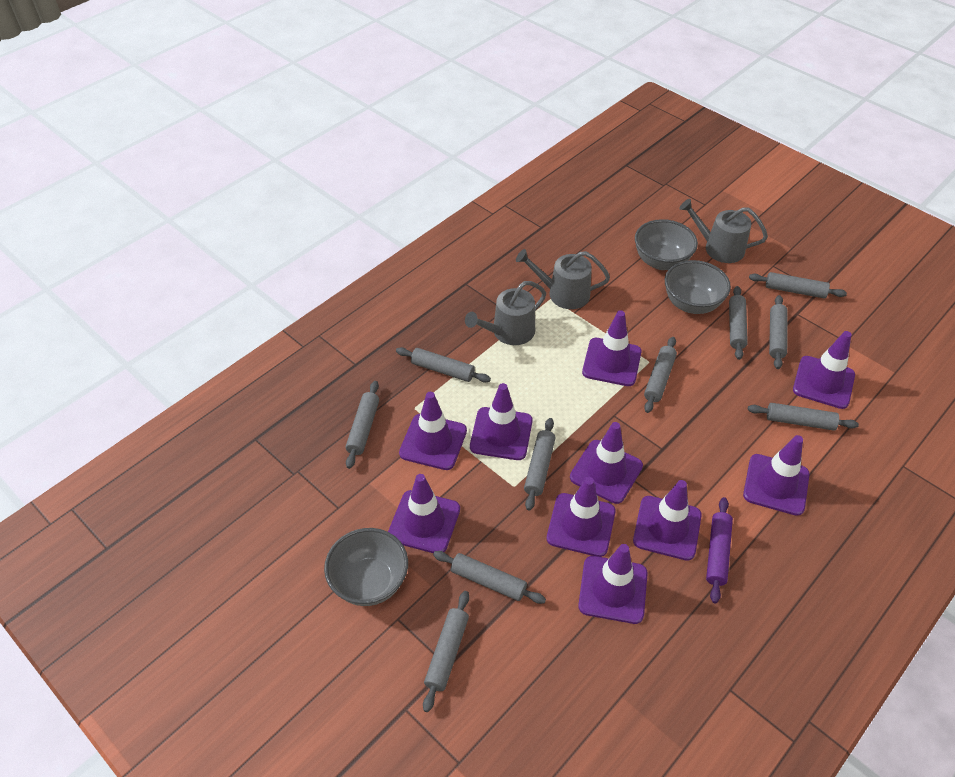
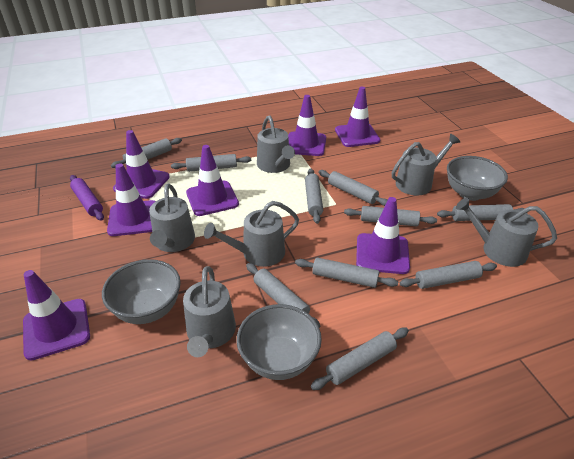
grey watering can: [465,281,546,345] [516,249,610,309] [679,199,768,263] = 3 -> [149,183,195,252] [183,266,236,357] [204,201,299,267] [257,115,295,173] [392,134,460,195] [456,198,557,267] = 6
purple traffic cone: [388,474,460,553] [399,392,467,470] [470,383,533,460] [547,477,616,557] [570,422,643,504] [578,544,648,624] [582,310,641,386] [633,480,702,561] [743,435,810,516] [793,331,855,409] = 10 -> [23,270,90,360] [107,164,156,236] [113,130,170,199] [186,145,239,216] [288,95,326,156] [335,87,380,147] [356,197,410,274] = 7

